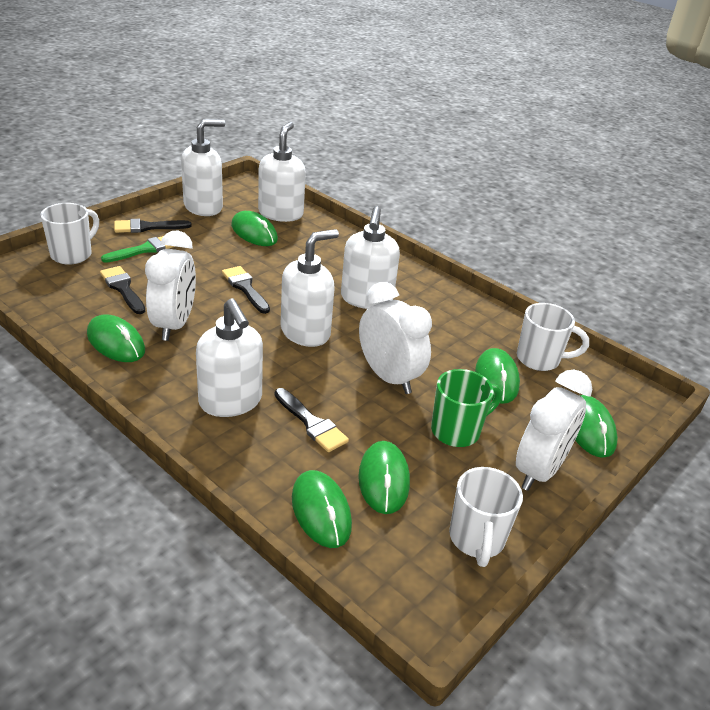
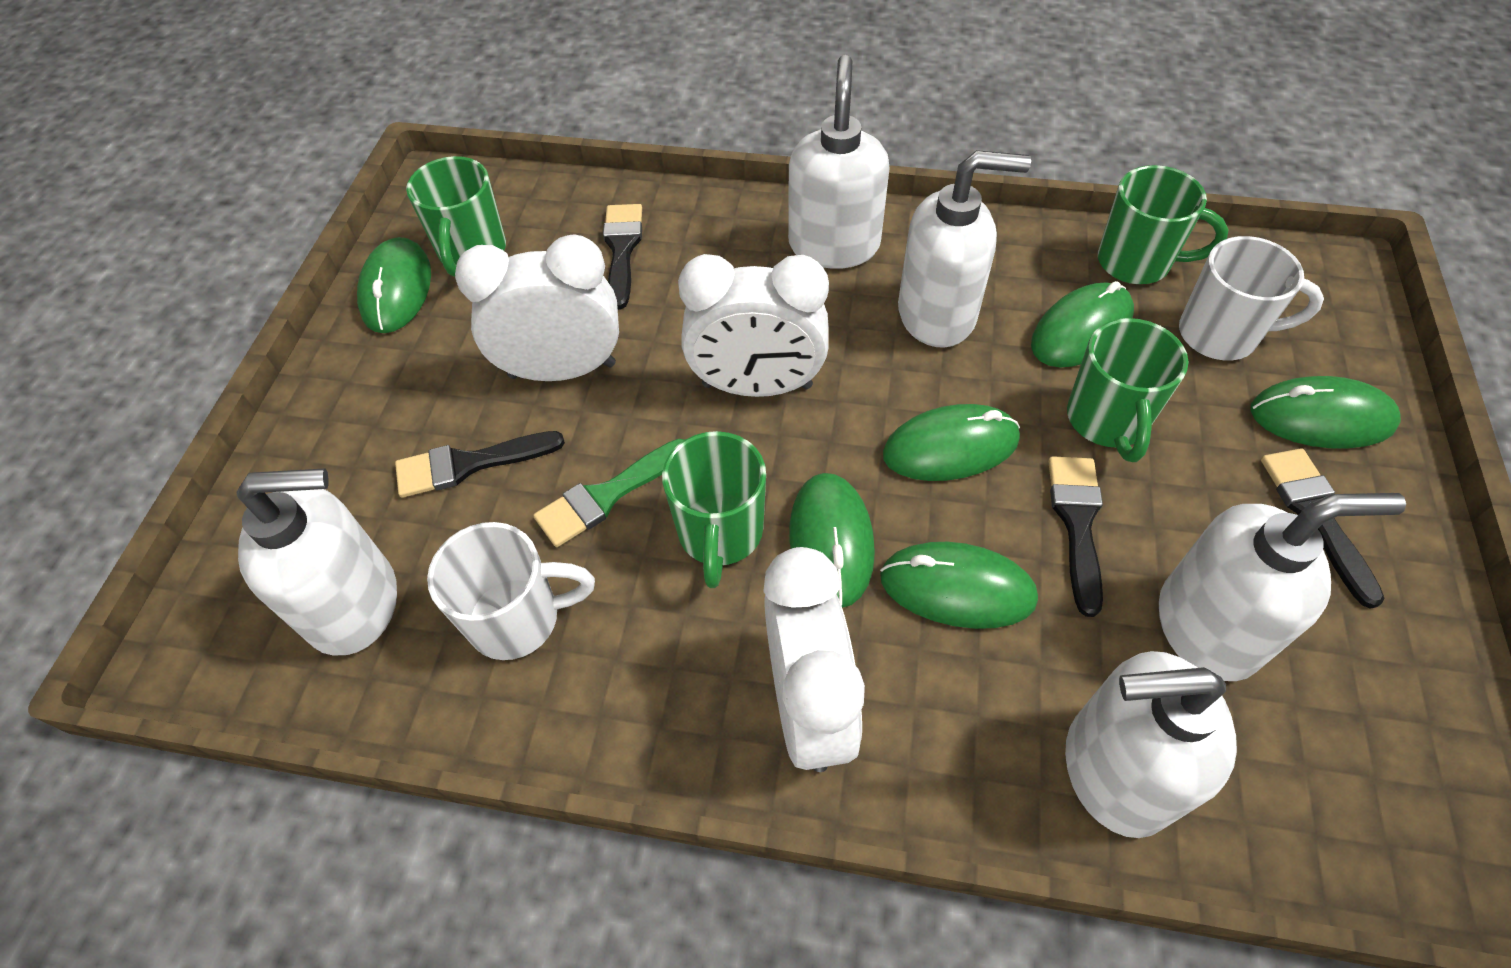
green mug: [431,369,502,447] = 1 -> [406,156,506,277] [662,431,766,588] [1067,318,1188,462] [1098,165,1228,284] = 4
white mug: [41,203,99,265] [449,467,523,567] [517,303,589,371] = 3 -> [427,522,595,660] [1179,236,1324,360] = 2

